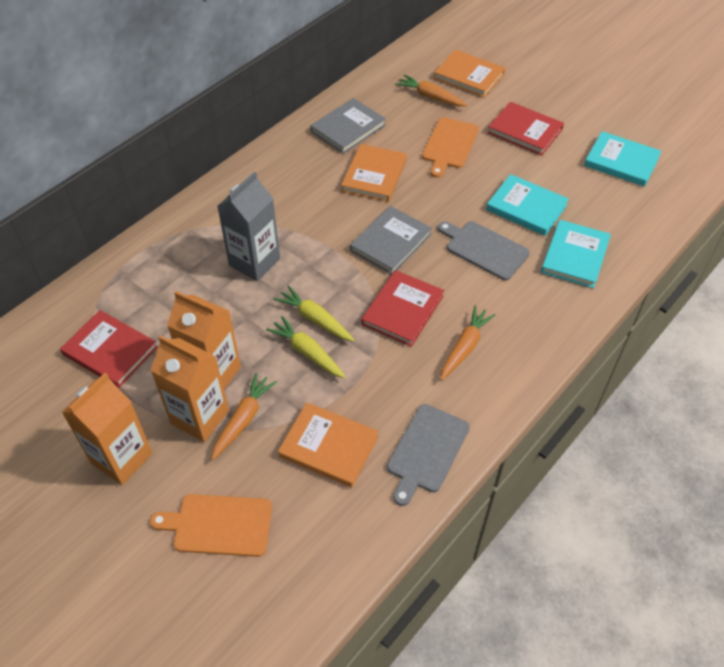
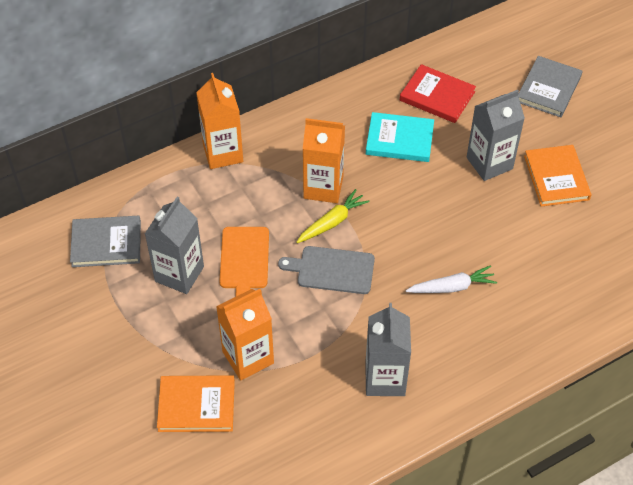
grey carton: [217,171,280,281] = 1 -> [145,197,204,294] [365,303,411,396] [467,90,525,181] = 3
grey cutting board: [387,404,470,506] [438,221,530,280] = 2 -> [278,246,375,294] = 1
orange book: [278,402,379,488] [341,144,407,202] [434,50,505,98] = 3 -> [157,375,235,432] [524,145,591,207] = 2
orange carrot: [211,373,277,460] [395,74,467,106] [441,306,496,380] = 3 -> none = 0
orange cutting board: [150,494,272,557] [422,117,479,178] = 2 -> [219,227,269,297] = 1
red book: [60,310,158,388] [361,270,444,347] [488,102,564,156] = 3 -> [400,64,476,123] = 1
turquoise book: [486,174,569,236] [541,220,611,288] [584,131,662,187] = 3 -> [366,112,434,162] = 1
white carrot: none = 0 -> [406,265,497,293] = 1
yellow carrot: [266,316,346,378] [274,285,355,342] = 2 -> [296,189,370,243] = 1

